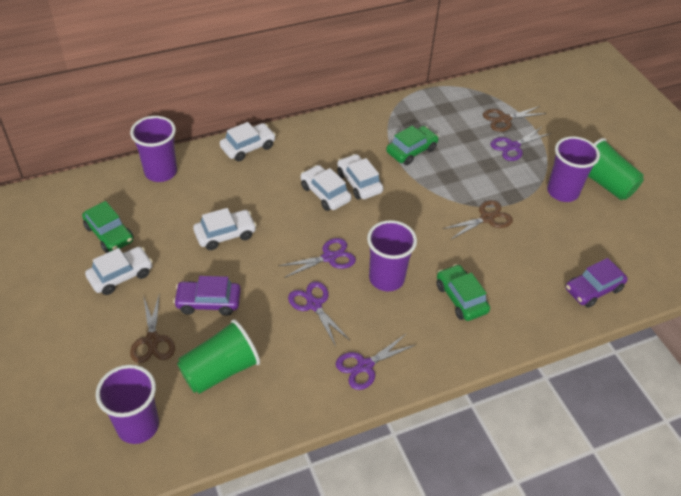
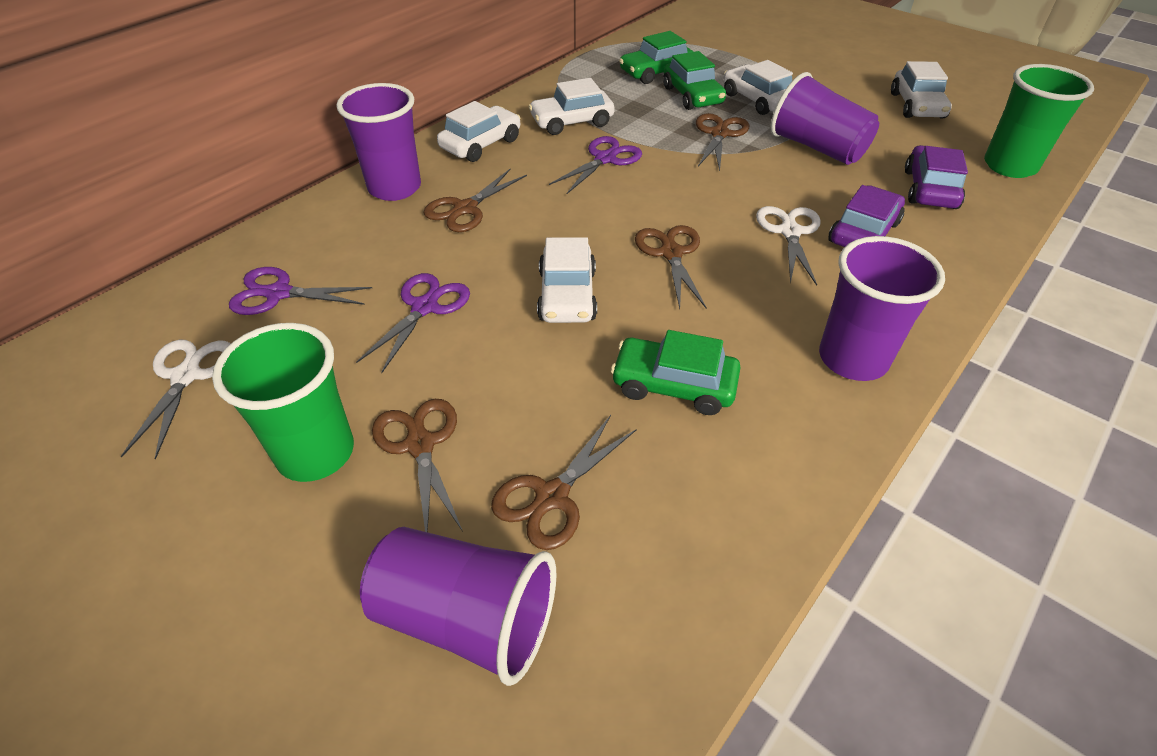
brown scissors: [130,293,175,363] [443,200,513,240] [483,106,546,132] = 3 -> [372,399,463,532] [424,169,527,232] [491,415,637,550] [635,225,707,309] [696,113,749,171] = 5
purple scissors: [279,238,356,278] [288,281,349,346] [336,334,415,390] [490,127,551,161] = 4 -> [229,267,372,315] [356,273,470,373] [549,136,642,195] = 3
white scissors: none = 0 -> [120,340,231,460] [756,206,821,286] = 2

